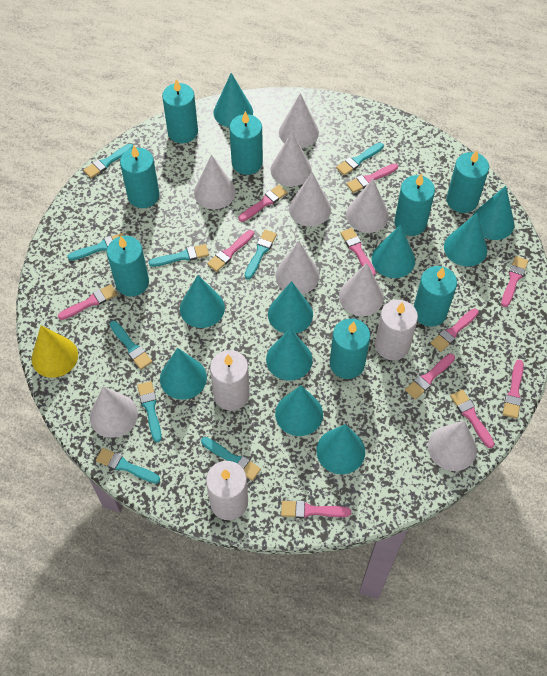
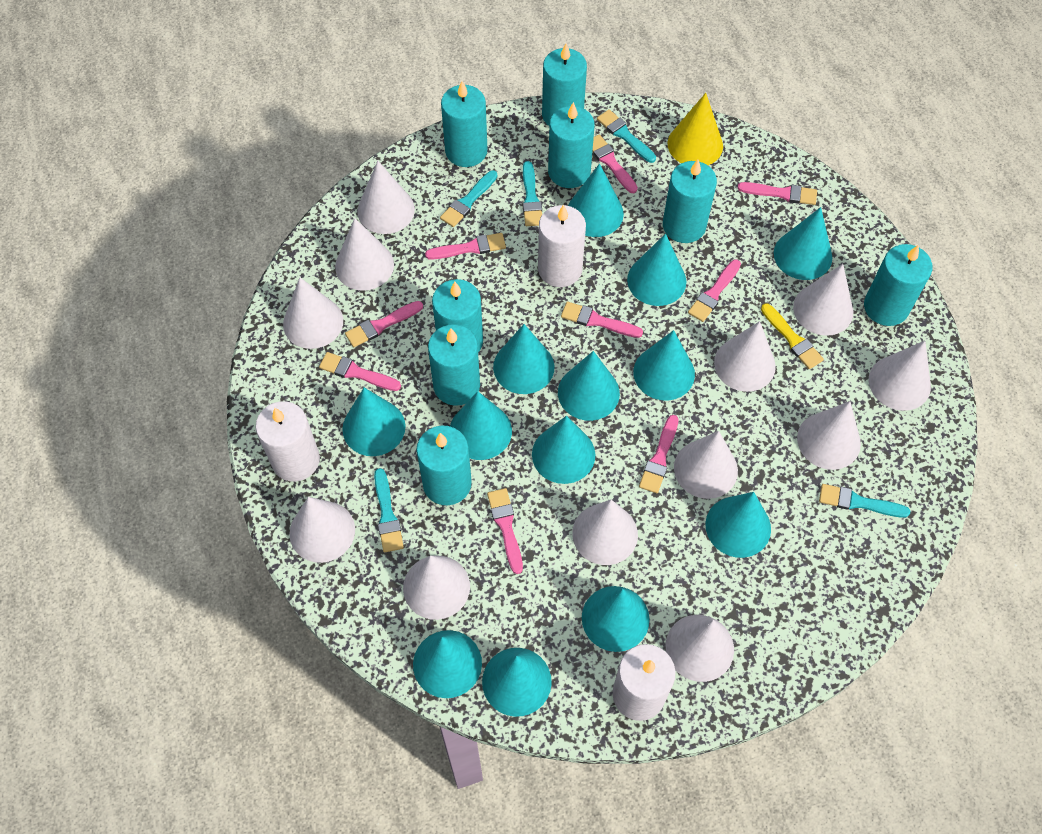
pink brush: [58,284,117,320] [207,230,254,272] [239,185,287,222] [281,501,351,518] [341,228,376,276] [346,163,398,193] [405,354,455,399] [431,309,479,352] [450,389,494,448] [501,256,528,307] [503,360,524,419] = 11 -> [319,352,401,391] [345,301,423,347] [425,233,506,260] [487,488,523,574] [561,302,643,338] [592,134,638,193] [639,415,679,493] [688,259,741,322] [737,182,817,205] = 9
turquoise brush: [67,233,124,261] [84,144,133,178] [96,448,160,484] [110,321,152,370] [137,381,162,442] [149,244,209,267] [201,437,261,481] [245,230,277,279] [336,143,384,175] = 9 -> [374,468,404,552] [440,170,497,227] [523,161,542,226] [597,109,656,163] [819,484,910,518] = 5
turquoise cone: [160,348,207,400] [180,275,225,328] [213,73,253,127] [266,328,313,381] [268,281,313,334] [275,385,323,436] [316,424,365,474] [371,224,415,278] [444,213,487,267] [473,186,514,240] = 10 -> [342,388,406,456] [413,630,482,698] [450,391,512,460] [482,648,552,717] [493,324,554,394] [532,416,595,484] [558,351,620,421] [568,164,624,237] [582,586,650,652] [627,234,686,306] [633,330,695,400] [705,492,771,558] [774,207,832,280] = 13
white cone: [90,387,138,438] [194,155,236,209] [271,132,312,186] [275,241,319,294] [279,93,319,148] [289,172,331,226] [339,263,384,316] [346,179,389,233] [428,421,477,471] = 9 -> [283,277,343,349] [289,497,355,563] [335,218,394,291] [358,161,415,234] [403,555,470,620] [572,500,638,565] [666,615,734,682] [674,431,738,499] [714,321,776,392] [793,264,853,336] [797,401,861,470] [869,341,931,411] = 12
yellow brush: none = 0 -> [761,303,824,369] = 1

